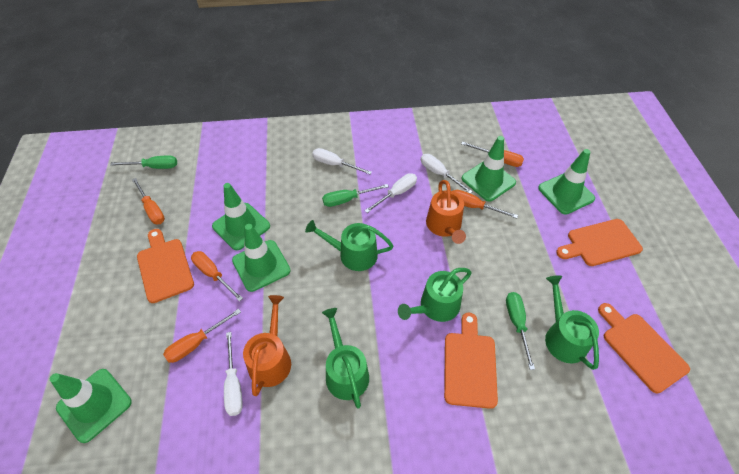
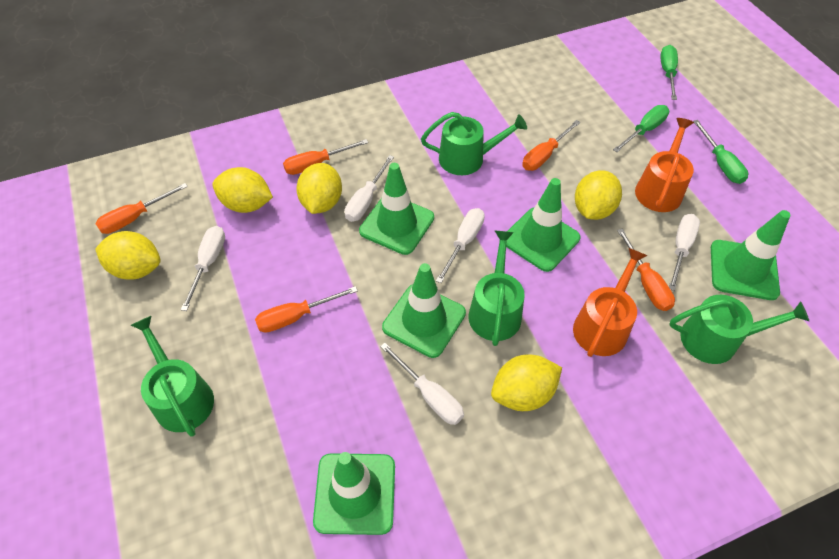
orange cutting board: [137,229,194,303] [444,313,498,409] [556,219,643,266] [598,303,690,393] = 4 -> none = 0
white screwdriver: [224,332,243,416] [312,148,372,174] [364,173,417,213] [421,154,473,194] = 4 -> [181,226,225,311] [345,155,394,222] [380,343,464,425] [436,208,485,283] [669,214,700,291] = 5
yellow lemon: none = 0 -> [95,231,161,280] [212,167,273,213] [296,163,342,214] [491,354,562,411] [575,170,622,220] = 5

